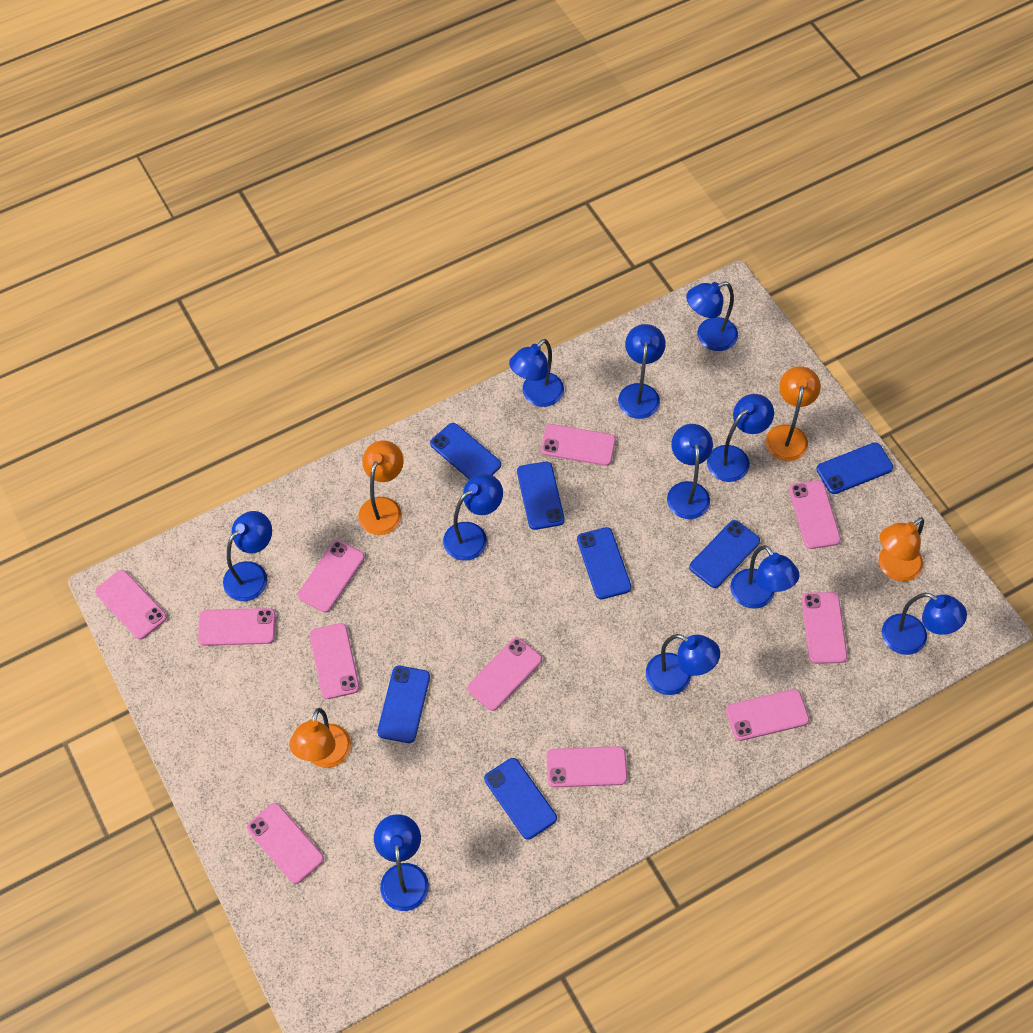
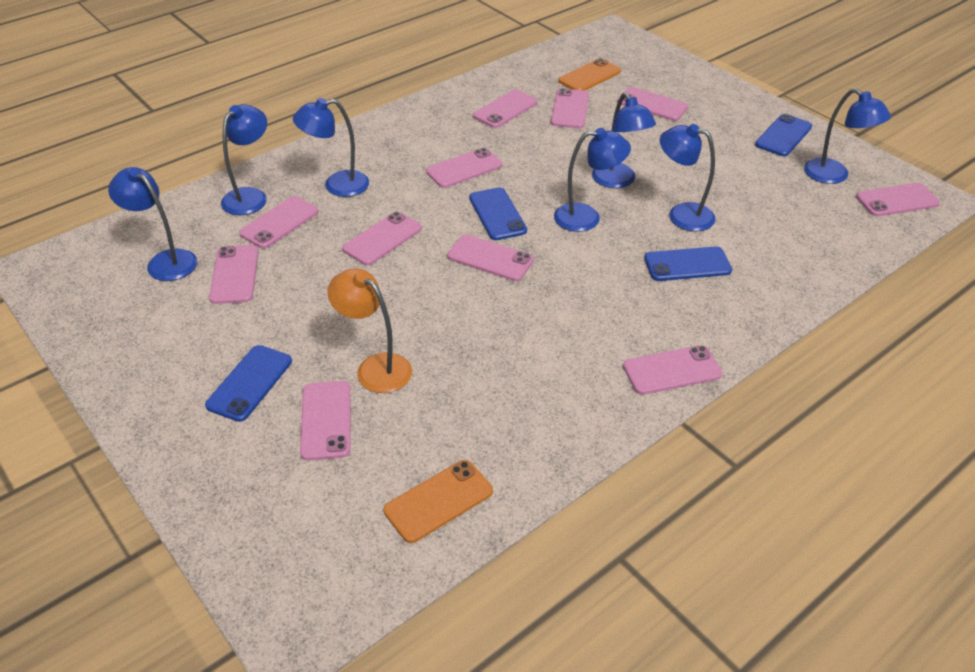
blue lamp: [223,511,272,601] [374,814,429,911] [443,474,503,561] [509,339,564,407] [618,324,666,419] [646,634,720,695] [667,424,713,519] [686,282,738,351] [707,394,774,482] [730,545,800,609] [882,593,967,655] = 11 -> [108,167,197,281] [221,104,267,215] [293,98,369,197] [554,128,631,232] [592,92,656,188] [660,124,716,231] [804,88,891,184] = 7
blue phone: [377,666,430,743] [430,423,501,480] [484,758,557,840] [517,461,565,530] [577,527,631,599] [689,520,760,588] [816,442,893,494] = 7 -> [205,345,292,422] [469,187,527,240] [644,246,732,281] [755,114,812,156] = 4
orange lamp: [289,708,351,768] [358,440,404,535] [766,366,821,461] [879,517,924,581] = 4 -> [327,268,412,393] = 1
orange phone: none = 0 -> [384,460,493,543] [558,58,621,90] = 2

